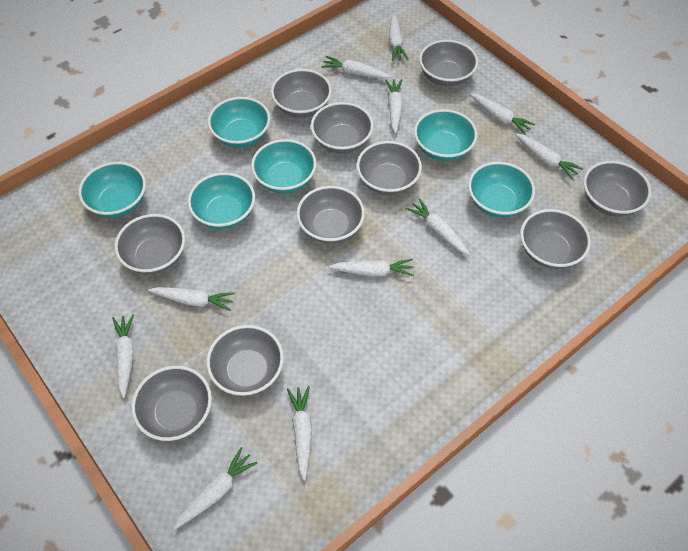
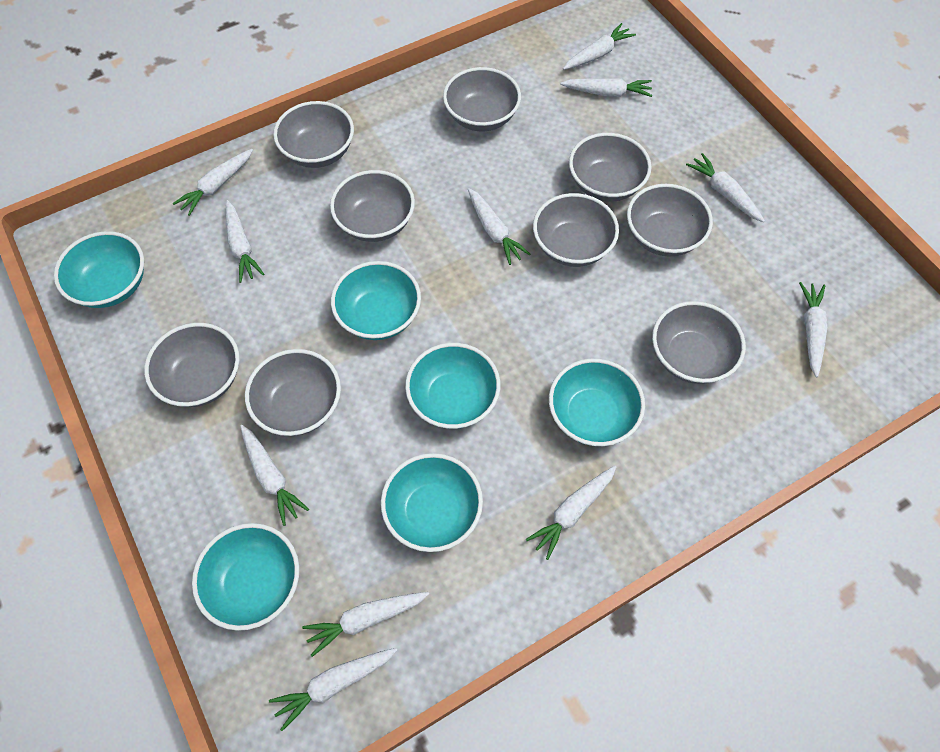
grey bowl: [115,214,185,274] [131,366,212,441] [206,325,284,396] [271,69,332,118] [297,186,365,244] [311,102,374,153] [357,141,422,195] [419,40,478,86] [520,209,591,269] [583,161,651,217] = 10 -> [144,323,239,407] [245,349,341,436] [273,101,354,168] [330,170,415,242] [443,67,521,131] [533,193,619,267] [569,133,652,202] [627,184,713,257] [652,301,746,384] = 9

